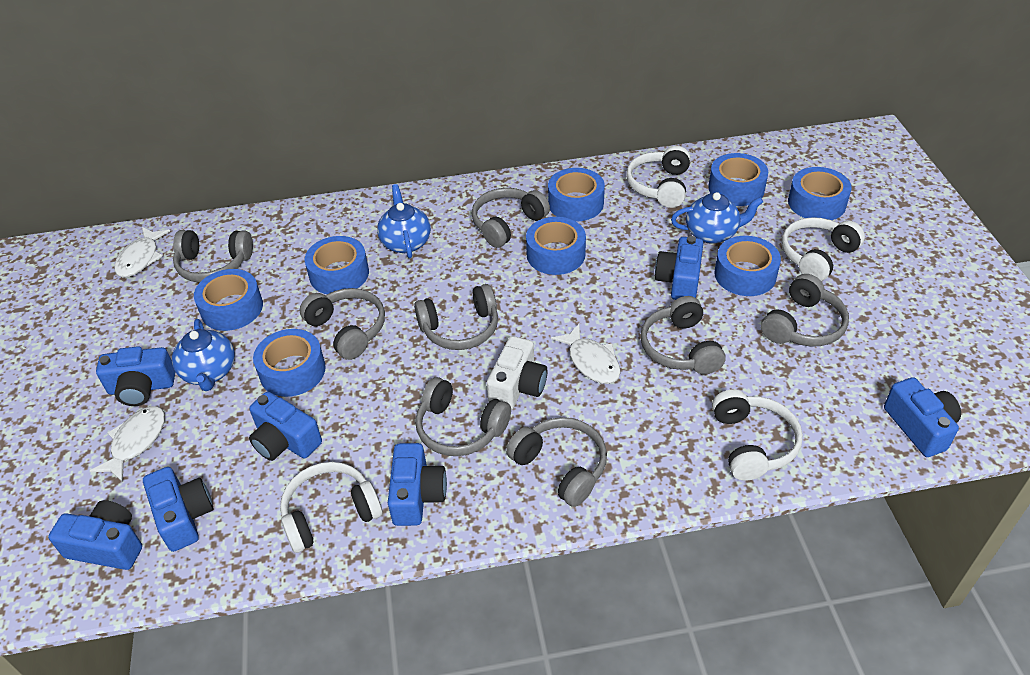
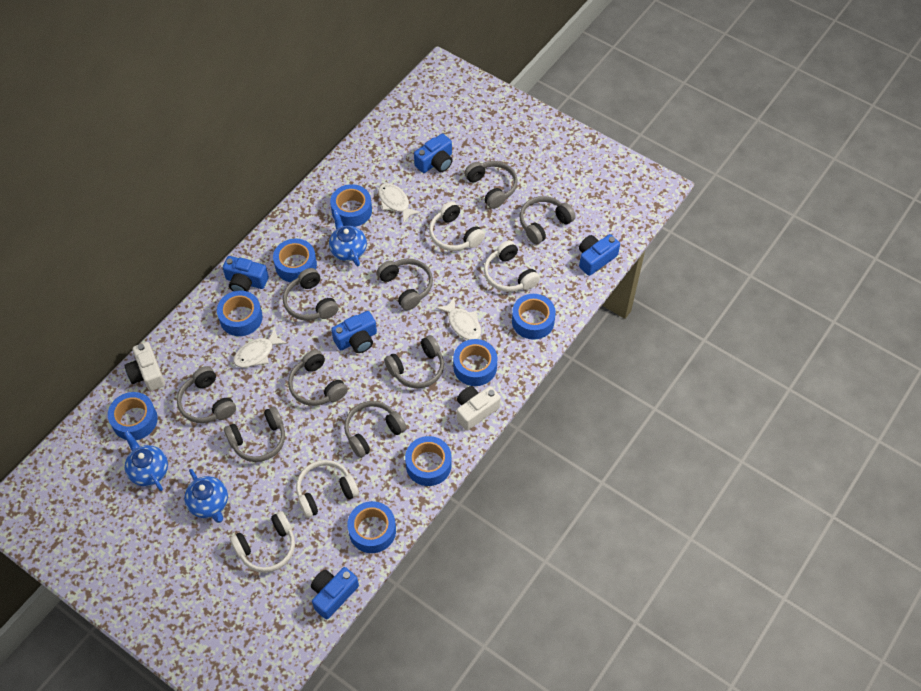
blue camera: [48,500,142,570] [96,346,175,406] [143,467,213,552] [249,392,322,461] [388,443,447,526] [655,236,703,300] [884,377,961,457] = 7 -> [223,256,269,292] [311,567,359,620] [331,311,377,353] [414,133,453,173] [579,234,620,276] = 5
grey headphones: [173,230,253,283] [300,288,385,360] [414,284,498,350] [415,377,511,456] [472,188,550,248] [506,417,607,507] [640,296,726,374] [761,274,849,347] = 8 -> [177,366,236,423] [224,406,285,462] [283,268,338,321] [288,349,348,406] [344,401,407,458] [377,259,433,311] [384,335,444,389] [464,161,518,209] [519,196,576,244] = 9
white camera: [487,336,547,410] = 1 -> [125,342,165,391] [457,386,501,431] = 2

